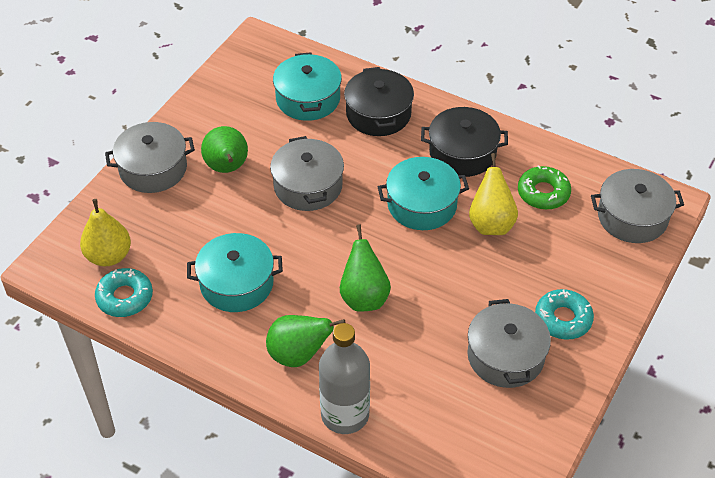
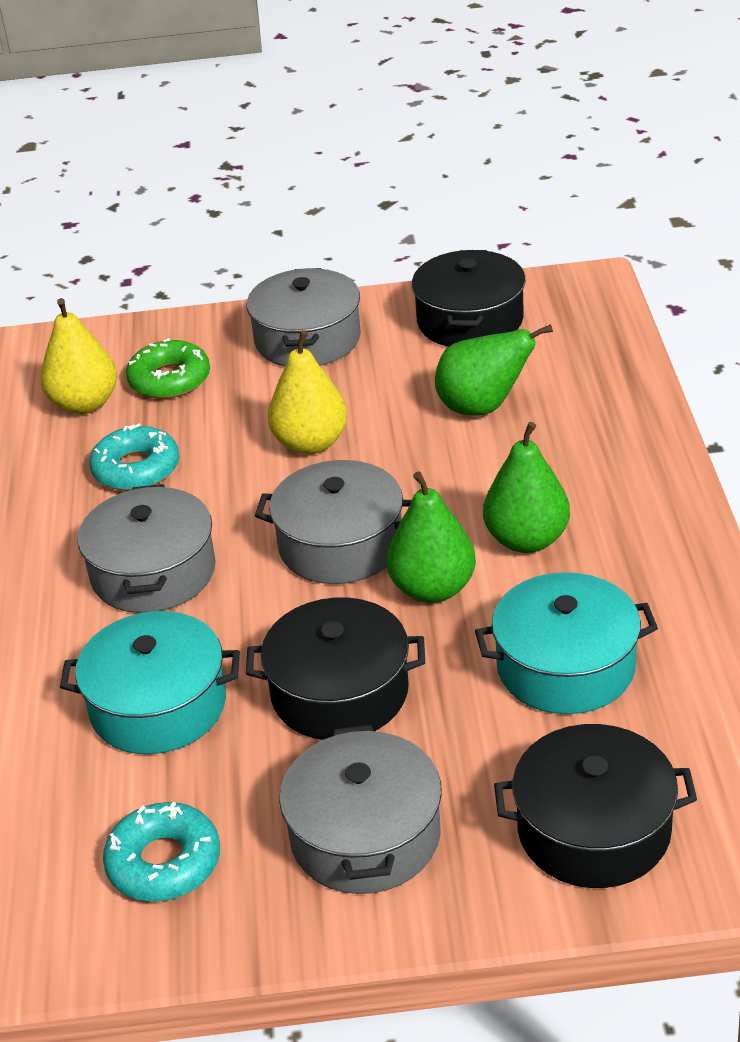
black pot: [344,67,414,136] [421,107,508,177] = 2 -> [246,598,425,740] [412,250,526,347] [494,724,697,888] = 3
grey bottle: [319,323,370,434] = 1 -> none = 0
turquoise pot: [187,233,283,312] [273,52,342,121] [378,157,469,230] = 3 -> [60,611,240,754] [475,572,658,714] = 2

